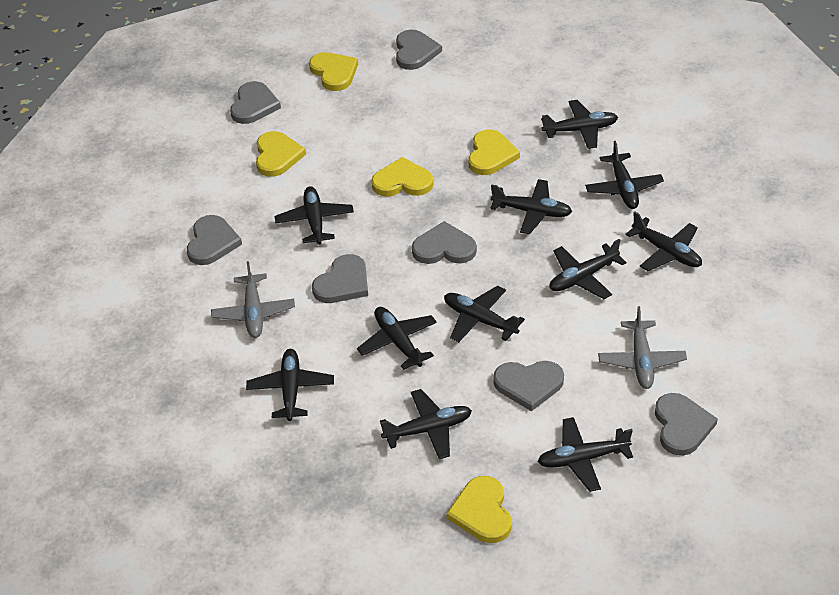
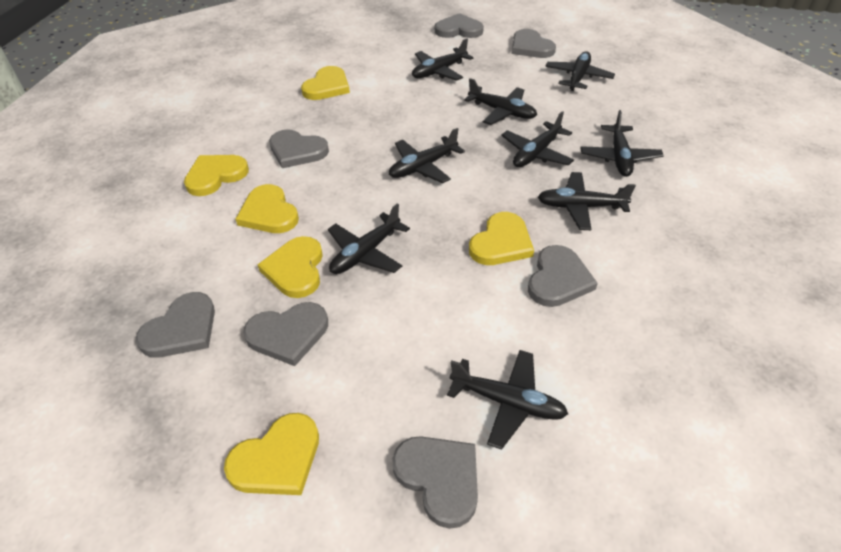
black plane: [246,349,334,421] [275,186,354,245] [357,307,437,370] [380,389,472,459] [444,285,525,342] [490,179,572,234] [538,417,633,492] [541,100,618,149] [549,239,627,299] [585,141,664,209] [625,211,702,271] = 11 -> [328,203,410,274] [389,128,465,183] [412,38,473,81] [447,350,568,450] [464,78,537,125] [501,111,574,167] [538,172,636,230] [545,51,615,91] [580,110,664,177] = 9
grey plane: [211,261,295,338] [598,306,687,389] = 2 -> none = 0
yellow heart: [256,131,306,177] [309,52,358,91] [371,157,433,197] [446,476,511,543] [468,129,520,175] = 5 -> [184,155,249,196] [224,413,319,495] [236,184,299,233] [257,236,323,298] [301,66,350,100] [469,212,534,265] = 6

